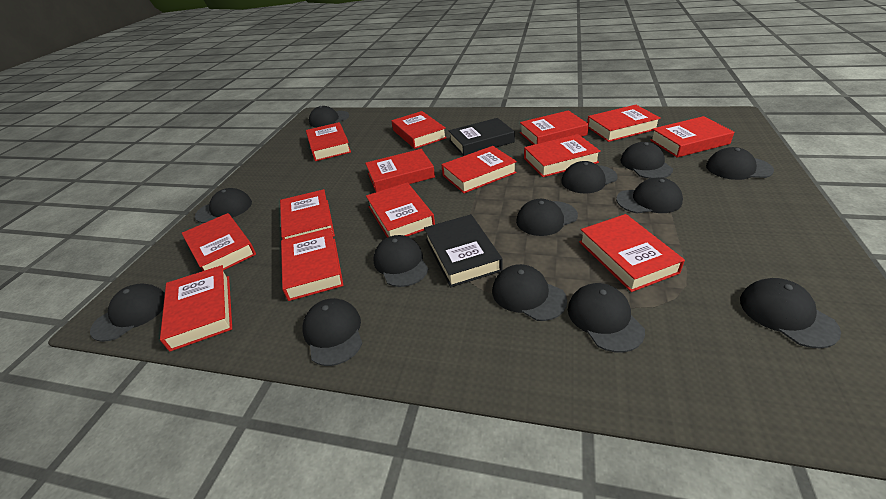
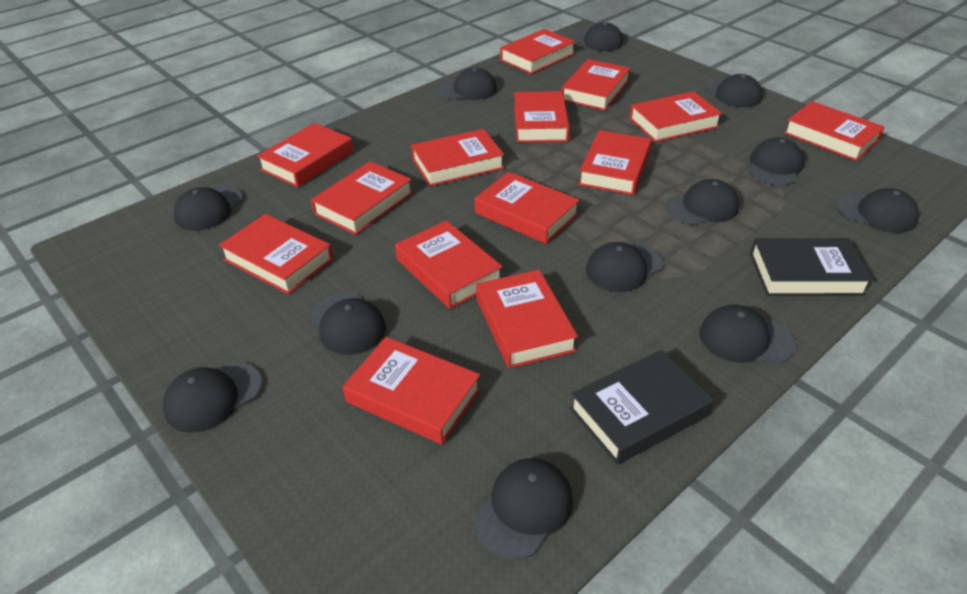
black cap: [90,283,165,342] [195,188,252,223] [302,298,363,366] [309,106,349,127] [373,235,428,287] [492,264,567,321] [516,199,578,236] [561,161,618,193] [568,283,645,352] [616,177,683,214] [620,142,673,179] [706,147,774,180] [740,278,841,348] = 13 -> [163,362,262,433] [173,186,243,231] [309,293,386,355] [438,68,497,100] [474,458,573,560] [572,22,623,51] [586,242,663,292] [665,179,739,225] [699,305,795,363] [705,74,762,107] [748,137,804,186] [836,188,919,233] = 12

